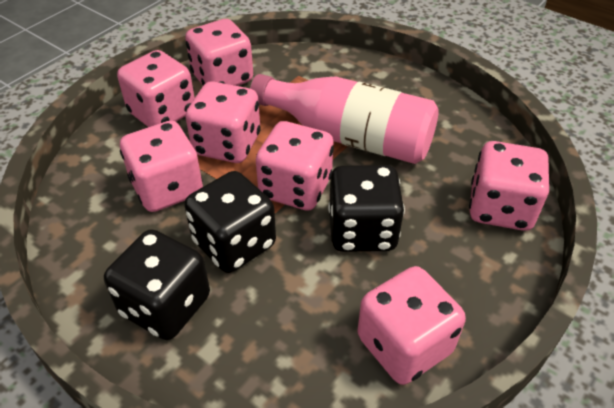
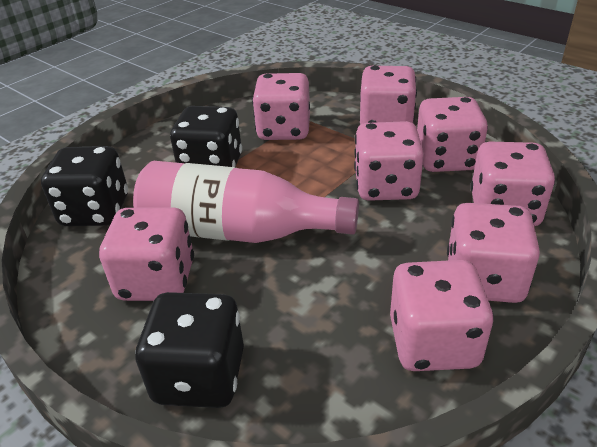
pink dice: [117,50,195,127] [120,121,203,212] [185,19,253,86] [185,81,261,163] [256,121,334,211] [357,266,466,385] [469,141,549,231] = 7 -> [99,208,194,301] [252,73,310,140] [354,121,424,201] [360,66,417,125] [390,260,494,371] [417,97,488,172] [447,203,540,303] [470,141,555,226] = 8

